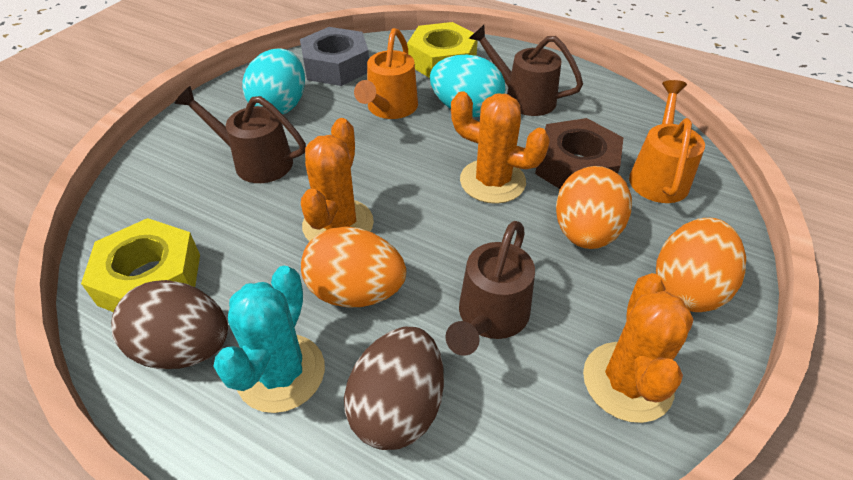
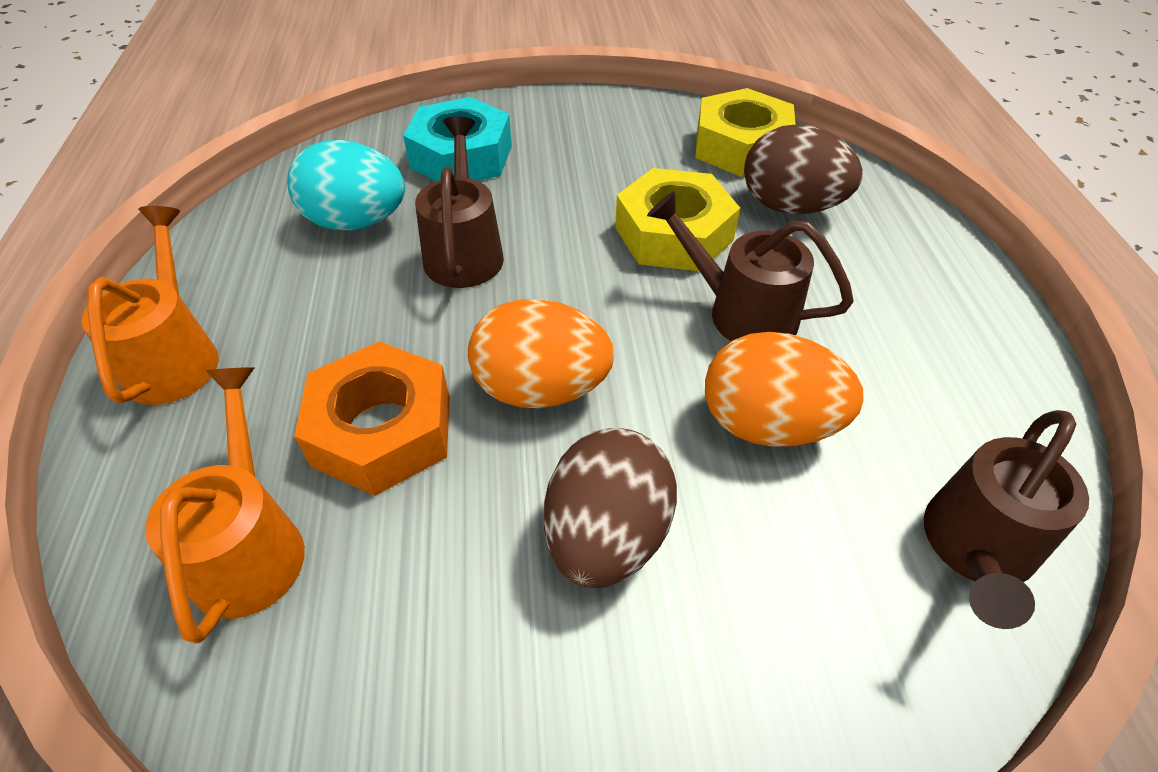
brown nut: [535,118,624,189] = 1 -> none = 0
grey nut: [300,27,369,86] = 1 -> none = 0
orange cactus: [301,118,374,242] [451,91,550,204] [583,273,694,423] = 3 -> none = 0
orange egg: [301,226,406,308] [556,166,632,249] [656,218,746,312] = 3 -> [468,299,614,408] [705,332,863,447] = 2
orange nut: none = 0 -> [294,341,450,496] = 1
turquoise cactus: [213,266,325,413] = 1 -> none = 0
turquoise egg: [242,49,305,114] [430,54,505,117] = 2 -> [287,140,405,230] = 1
turquoise nut: none = 0 -> [403,97,512,181] = 1

